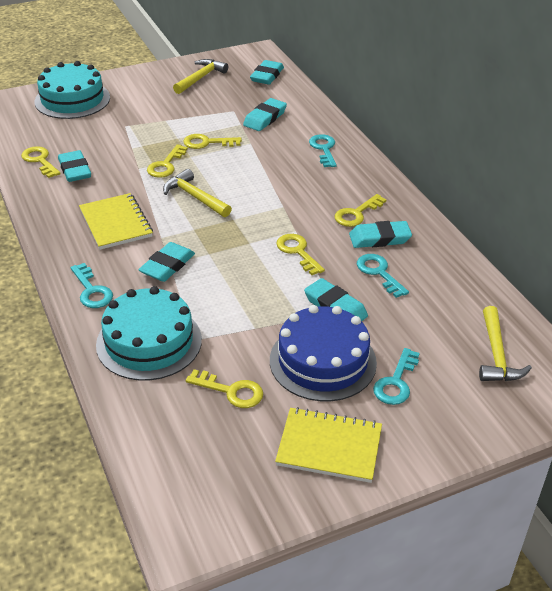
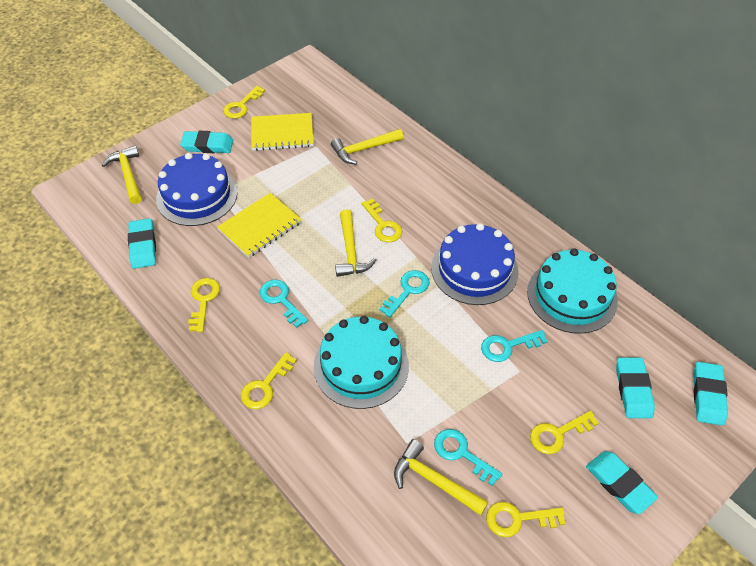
blue cake: [270,305,377,401] = 1 -> [156,153,238,226] [431,223,518,305] = 2
turquoise eraser: [58,150,91,182] [138,242,195,282] [243,98,287,131] [250,60,284,85] [304,278,368,321] [349,221,412,248] = 6 -> [128,218,156,269] [180,131,233,153] [586,451,658,514] [616,358,655,418] [693,362,728,426] = 5
yellow hammer: [163,169,232,217] [173,59,228,94] [479,306,532,381] = 3 -> [102,145,142,204] [331,129,404,164] [335,209,376,277] [394,439,489,515] = 4

